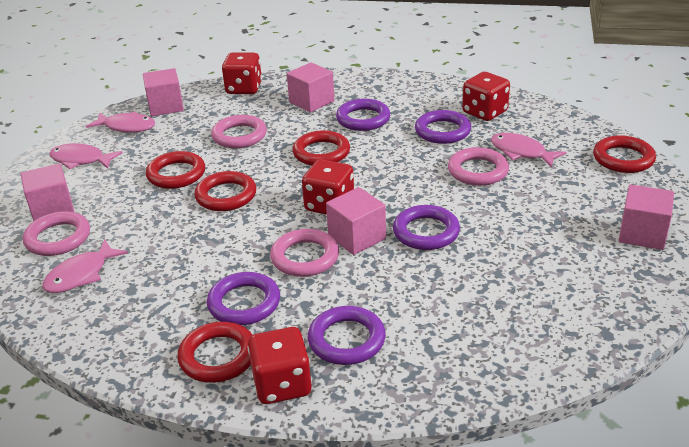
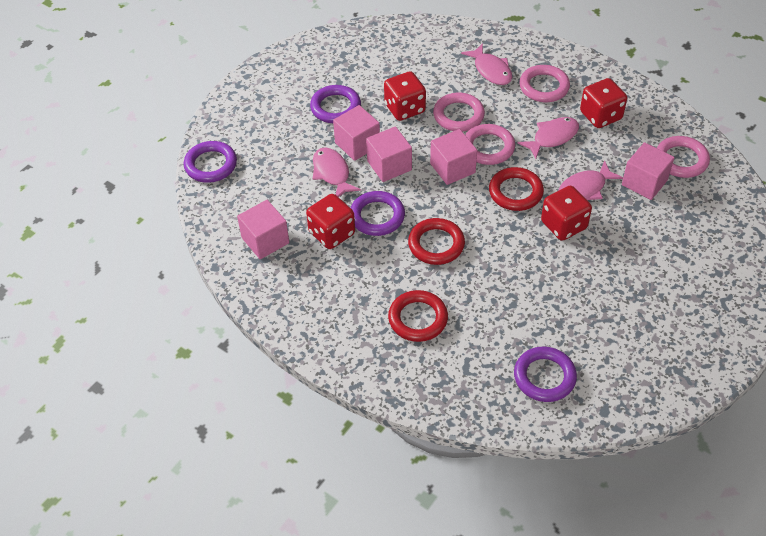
purple ring: [207,272,280,325] [308,306,386,365] [336,99,390,131] [393,205,460,250] [415,110,471,144] = 5 -> [184,141,237,183] [310,85,361,123] [351,191,405,236] [514,346,577,402] = 4
red ring: [146,151,205,189] [178,322,252,383] [194,171,256,211] [292,130,350,166] [593,135,656,173] = 5 -> [388,290,448,342] [408,218,465,265] [489,167,544,211] = 3

